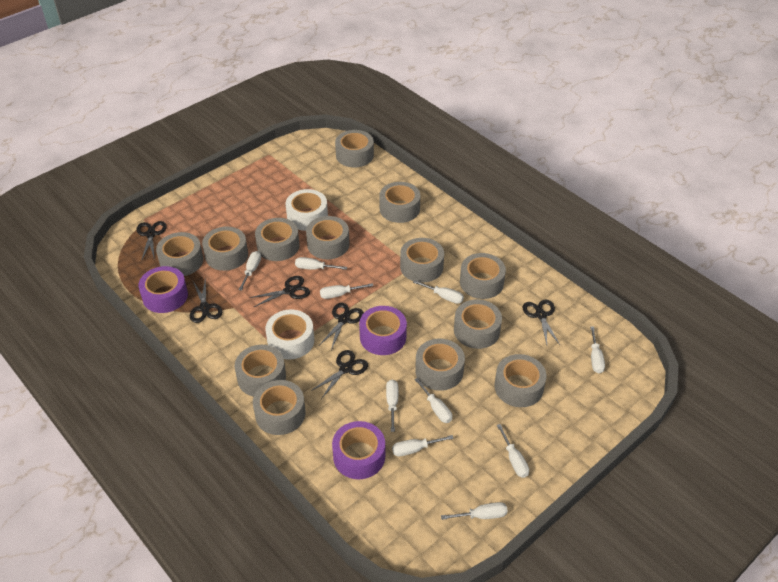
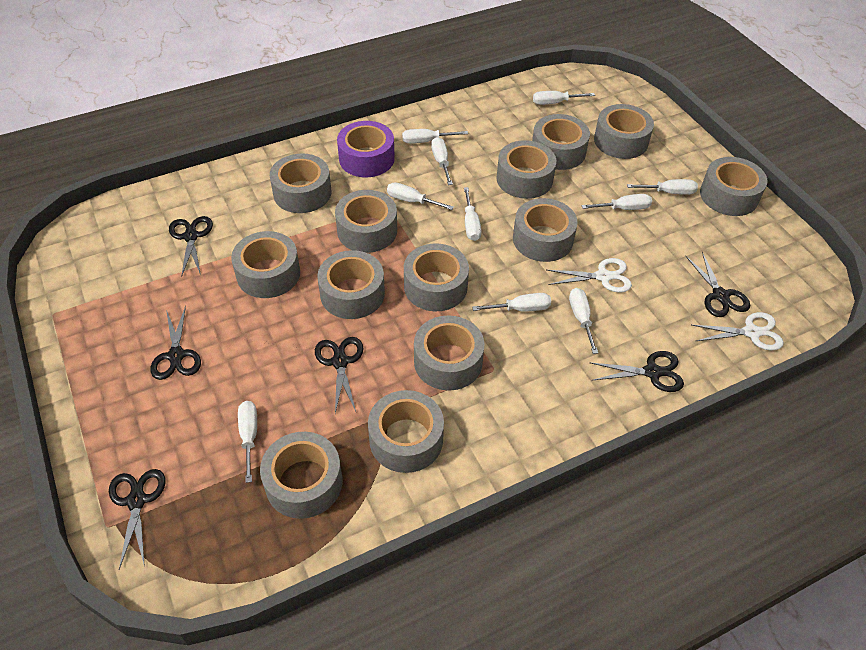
purple tape: [138,266,188,313] [332,421,385,479] [359,306,407,355] = 3 -> [337,121,395,177] = 1
white scissors: none = 0 -> [547,258,632,293] [692,312,784,351] = 2
white tape: [265,310,314,359] [286,189,328,231] = 2 -> none = 0

